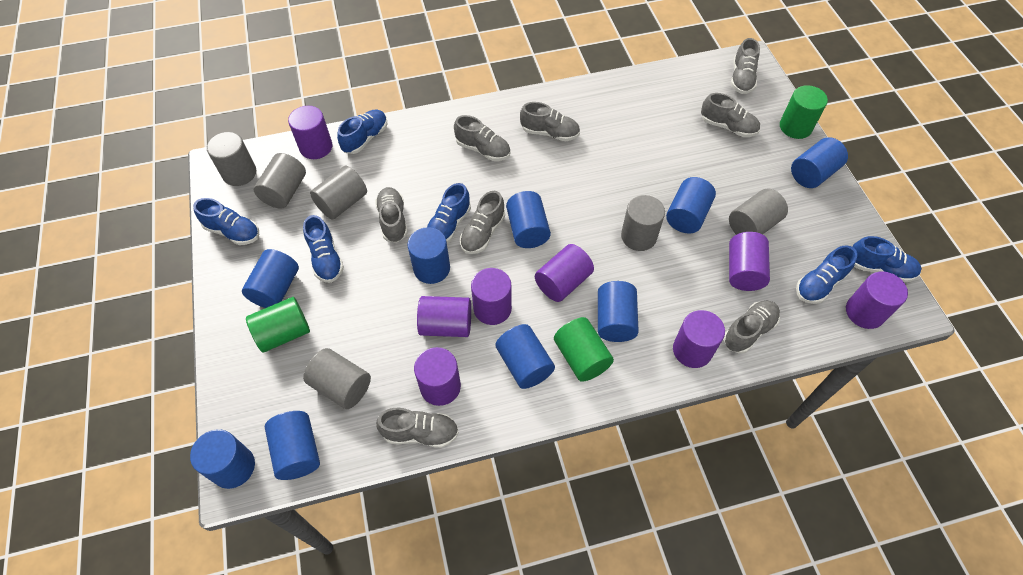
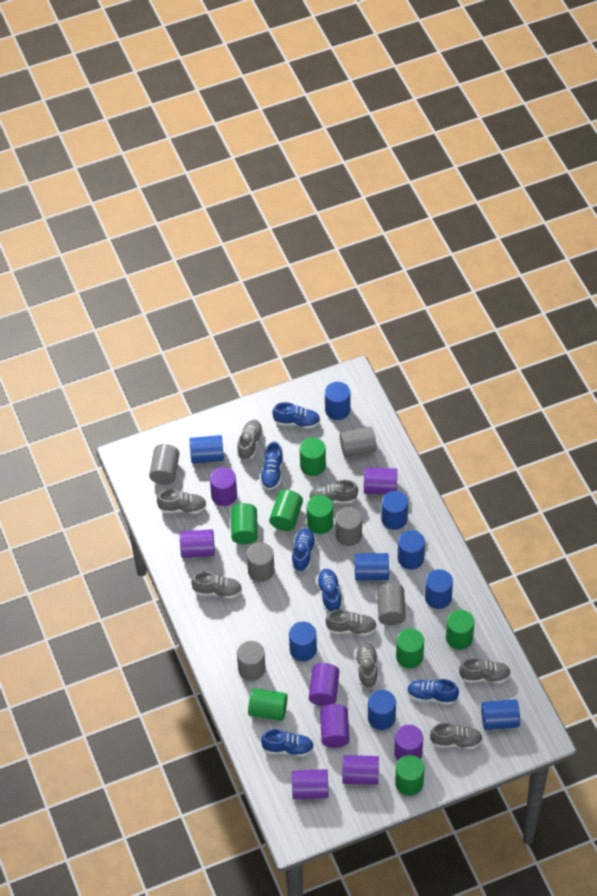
green cylinder: [246,297,310,353] [554,317,614,382] [780,85,828,139] = 3 -> [231,503,258,545] [248,688,288,721] [269,490,303,531] [299,437,326,476] [306,495,333,534] [395,755,424,796] [396,628,424,668] [446,610,474,649] = 8

